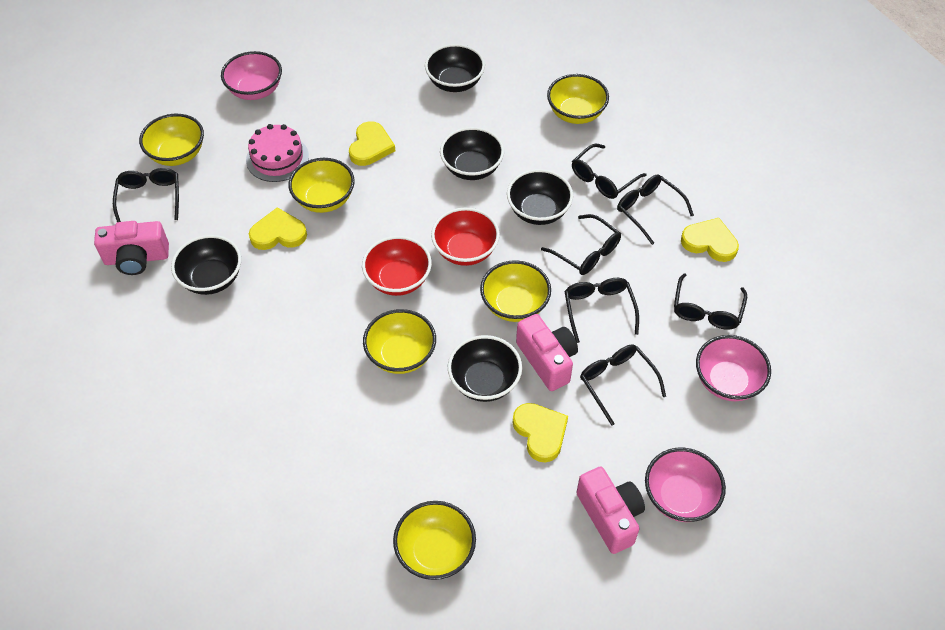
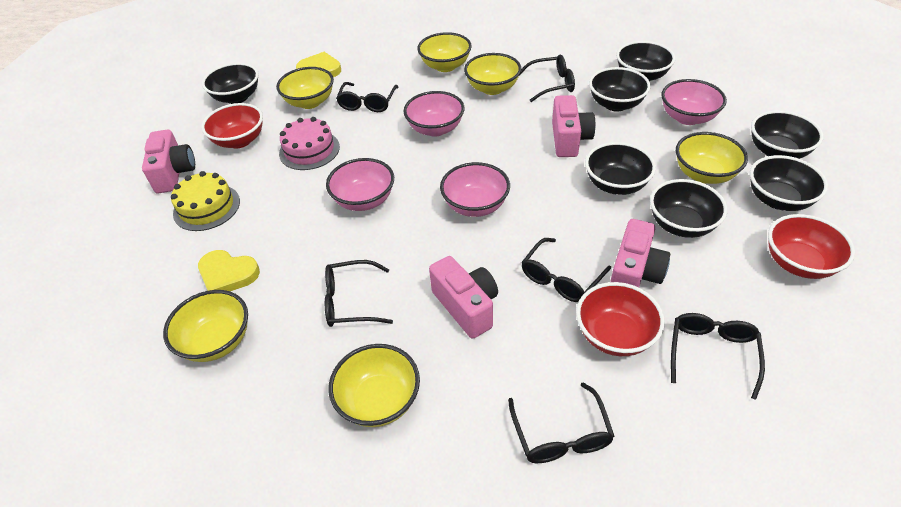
black bowl: [171,235,241,295] [425,44,485,92] [440,127,504,180] [448,335,522,402] [507,169,573,225] = 5 -> [202,63,259,104] [585,142,656,195] [589,67,651,111] [616,41,675,81] [650,179,728,238] [750,155,828,211] [751,110,824,159] = 7
black glasses: [113,168,179,222] [541,214,621,275] [564,278,639,343] [572,143,647,199] [580,345,666,426] [617,174,694,245] [674,273,747,330] = 7 -> [325,260,393,327] [336,82,399,112] [508,382,614,463] [519,55,575,102] [522,238,611,302] [671,313,765,400] = 6
pink bowl: [221,51,282,100] [645,448,726,522] [696,335,771,401] = 3 -> [326,158,394,211] [403,91,465,137] [440,162,510,217] [661,79,727,125] = 4
pink camera: [94,221,169,275] [516,314,578,391] [576,467,645,554] = 3 -> [142,130,195,193] [429,256,498,339] [552,95,595,157] [610,219,670,287] = 4
red bowl: [362,236,432,296] [431,207,500,266] = 2 -> [201,103,263,148] [576,282,665,356] [768,214,855,279] = 3
yellow cake: none = 0 -> [171,171,240,231] = 1
yellow heart: [249,207,307,250] [349,121,395,166] [513,403,568,462] [681,218,739,262] = 4 -> [198,250,260,291] [296,52,341,77] = 2

